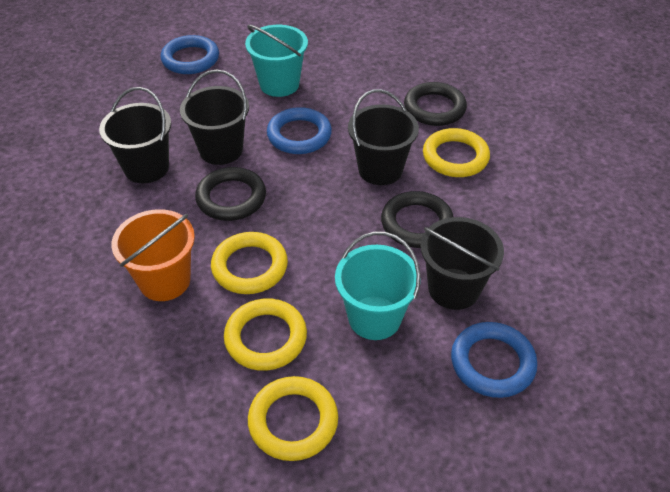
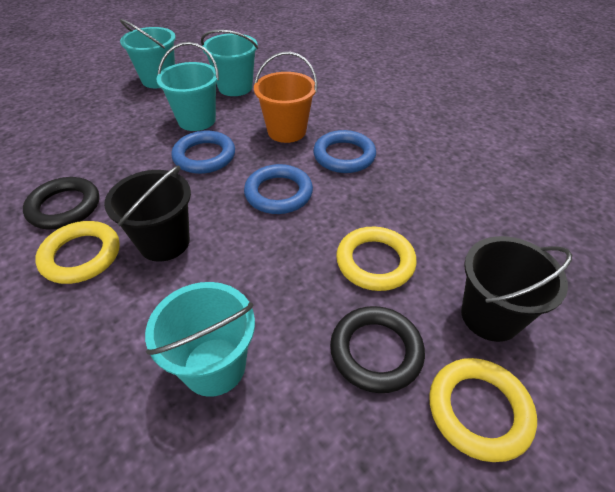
black bucket: [99,87,171,183] [180,70,249,165] [348,89,419,185] [421,217,504,310] = 4 -> [104,166,191,262] [461,236,572,342] = 2
black ring: [195,167,266,221] [381,191,454,248] [404,82,467,126] = 3 -> [23,177,99,229] [330,306,425,393] = 2
turquoise bucket: [245,25,308,97] [335,232,421,340] = 2 -> [120,19,176,88] [145,282,255,397] [156,42,219,131] [201,30,258,96] = 4
yellow ring: [211,232,288,294] [224,298,307,371] [248,376,338,461] [423,128,490,177] = 4 -> [35,221,120,284] [336,227,417,291] [429,358,537,462] = 3

